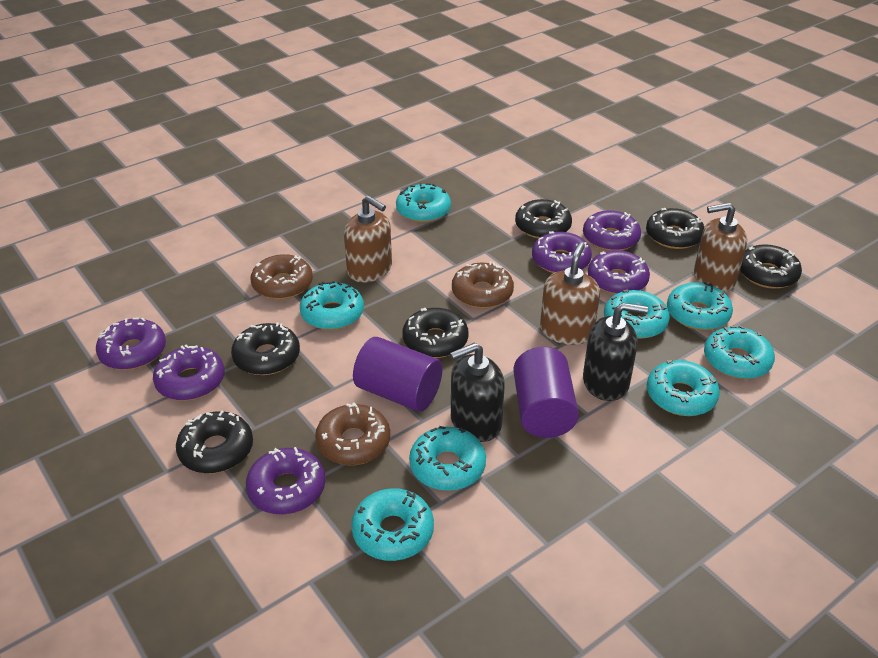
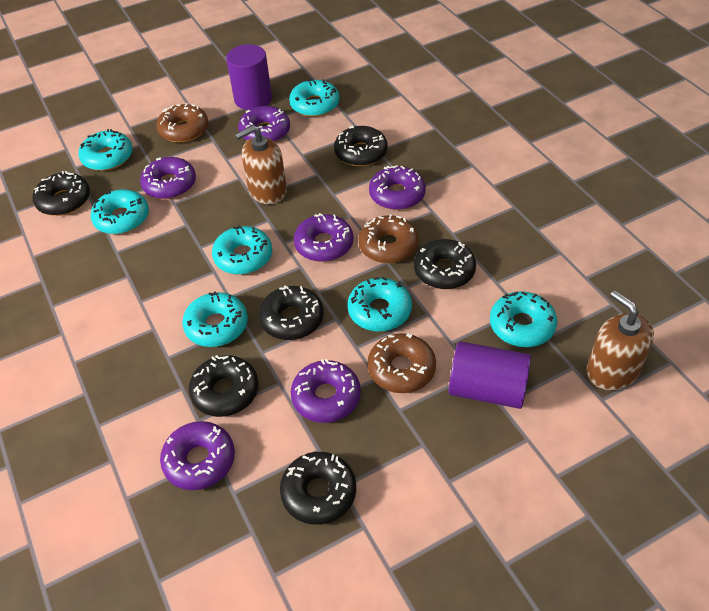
black soap dispenser: [450,343,505,442] [583,303,648,401] = 2 -> none = 0
brown soap dispenser: [344,195,392,282] [540,242,600,345] [694,202,747,292] = 3 -> [235,125,287,205] [587,291,654,391] = 2
turquoise donut: [300,281,364,330] [351,488,434,561] [396,183,451,223] [409,426,486,491] [604,290,670,339] [647,360,720,416] [667,282,733,330] [704,325,775,379] = 8 -> [78,129,133,171] [90,190,149,234] [182,291,248,347] [212,225,272,275] [289,79,340,117] [348,277,412,331] [490,291,557,347] = 7

